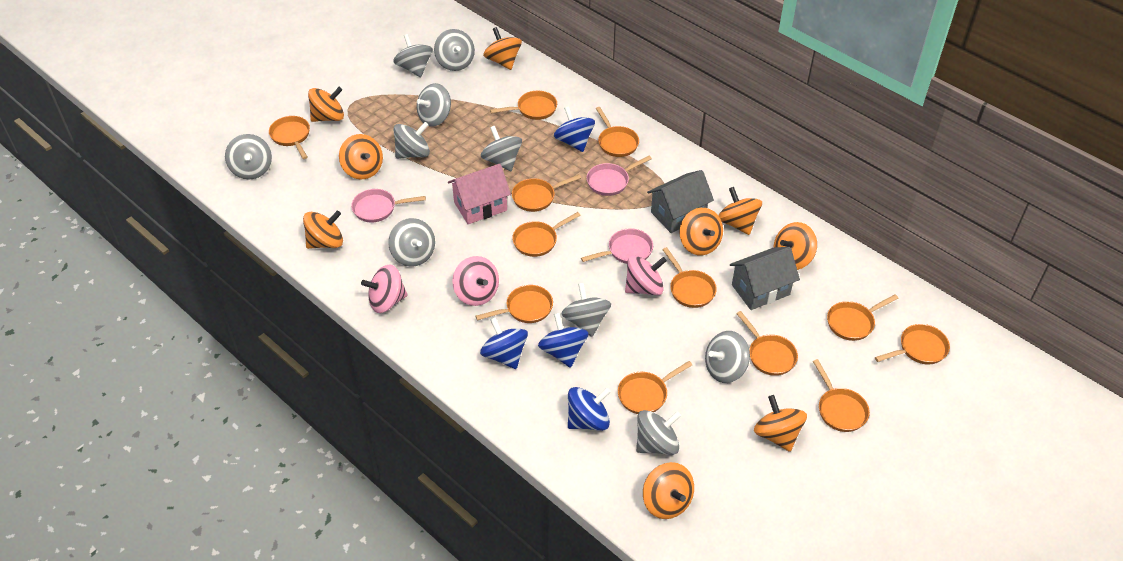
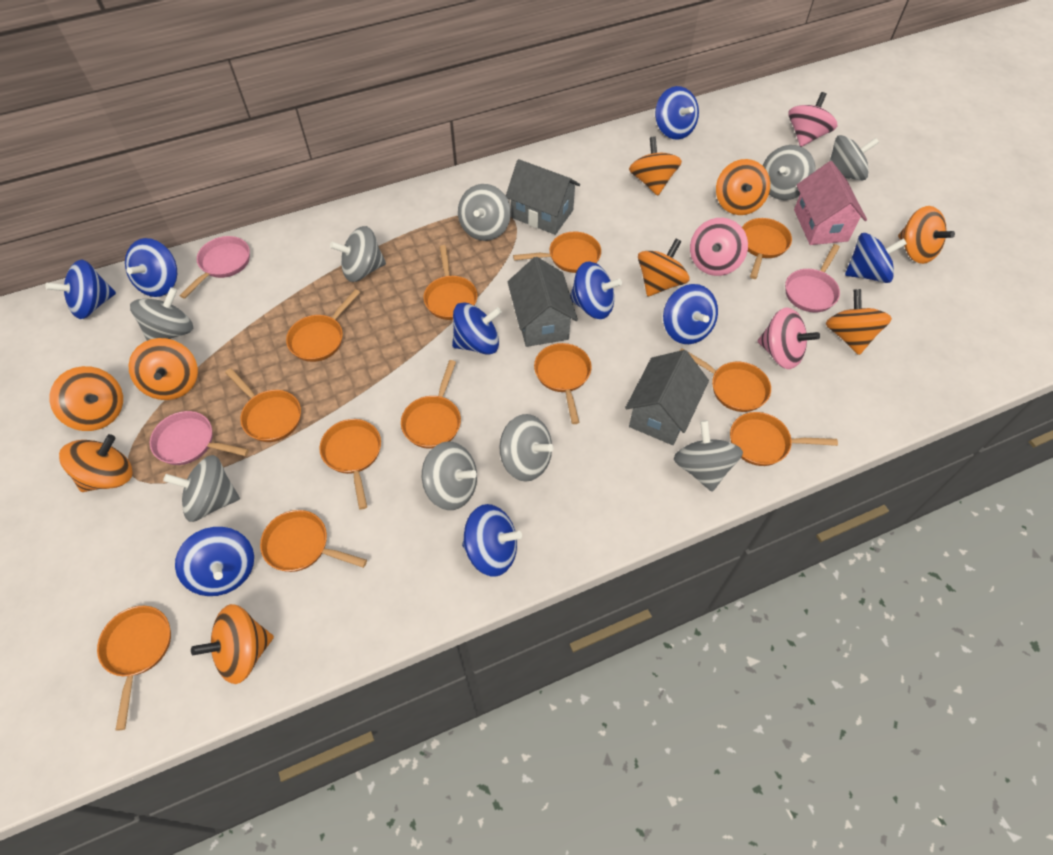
blue spinning top: [480,317,528,369] [538,313,589,368] [554,106,595,152] [568,387,611,431] = 4 -> [46,259,116,319] [125,238,177,297] [175,527,254,596] [452,302,502,355] [462,504,522,577] [570,262,622,319] [655,86,699,140] [663,284,718,344] [845,233,907,283] = 9
grey house: [647,170,714,233] [730,247,800,310] = 2 -> [506,159,580,235] [508,257,578,347] [625,350,709,445] = 3
grey spinning top: [225,134,272,179] [388,218,435,267] [393,34,433,77] [394,122,430,159] [417,83,451,127] [434,29,475,71] [481,126,522,171] [561,283,611,337] [636,410,681,455] [705,331,750,383] = 10 -> [130,287,193,341] [163,455,240,522] [330,226,386,282] [422,441,477,510] [458,184,511,241] [499,414,554,482] [674,420,743,492] [763,145,816,200] [830,135,879,180] = 9

